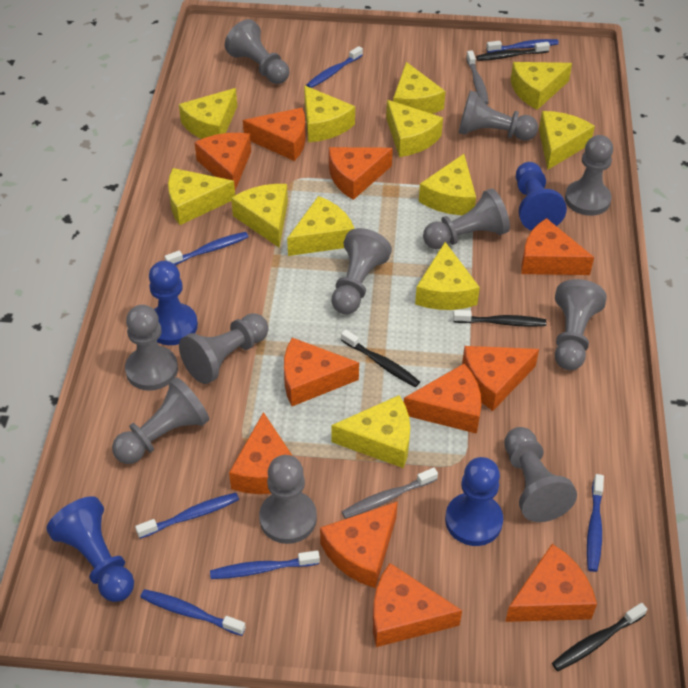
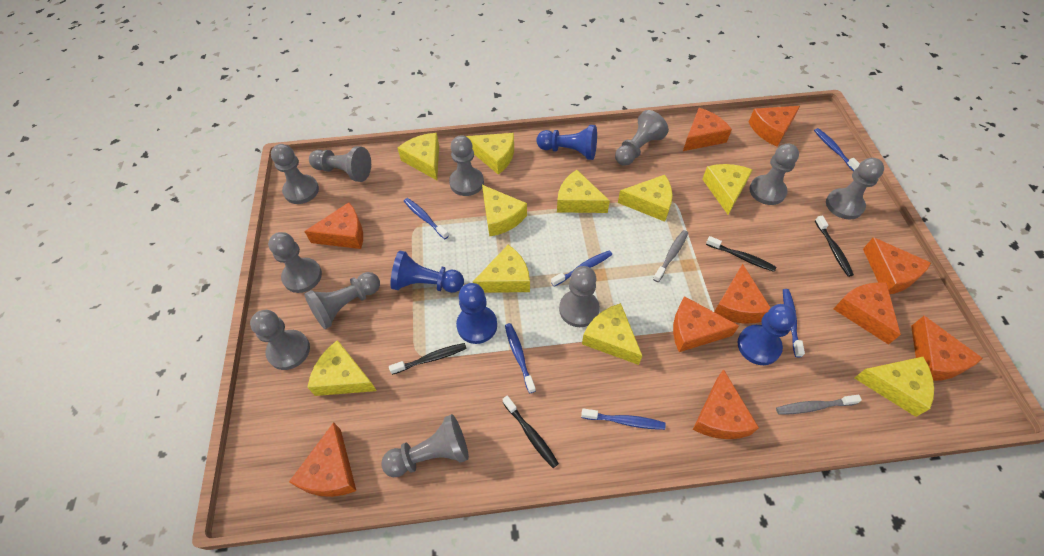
blue toothbrush: [135,493,239,539] [140,589,246,636] [165,232,248,265] [210,550,320,579] [306,46,363,88] [486,39,559,53] [587,474,604,572] = 7 -> [404,198,449,239] [505,323,536,393] [551,250,612,287] [581,409,666,430] [783,289,805,357] [814,128,860,172] = 6
orange cheese: [195,133,251,190] [229,412,293,494] [243,108,306,161] [284,338,359,406] [320,501,398,588] [329,147,393,200] [373,563,462,647] [404,364,481,434] [462,346,539,411] [505,544,597,622] [521,218,594,275] = 11 -> [289,422,356,497] [304,202,363,249] [673,296,739,352] [683,108,732,151] [693,369,759,439] [714,264,771,324] [749,106,800,147] [834,283,901,345] [863,237,931,294] [911,316,983,381] = 10
yellow cheese: [168,168,235,225] [179,88,237,139] [231,184,288,248] [287,196,355,256] [304,85,355,142] [331,395,410,468] [386,100,443,157] [393,62,446,114] [415,242,480,310] [419,154,476,215] [511,62,572,110] [539,111,595,170] = 12 -> [307,340,377,396] [398,133,439,180] [466,133,514,175] [473,245,530,293] [482,185,527,237] [557,170,610,213] [582,303,642,365] [618,175,673,222] [702,164,753,215] [854,357,934,417] = 10

